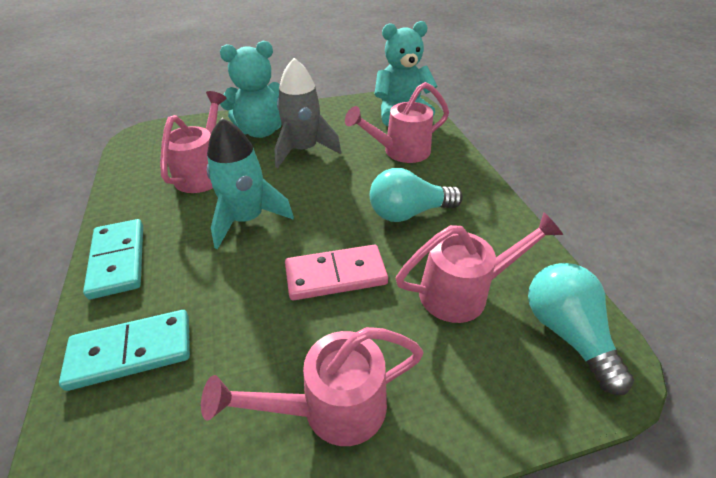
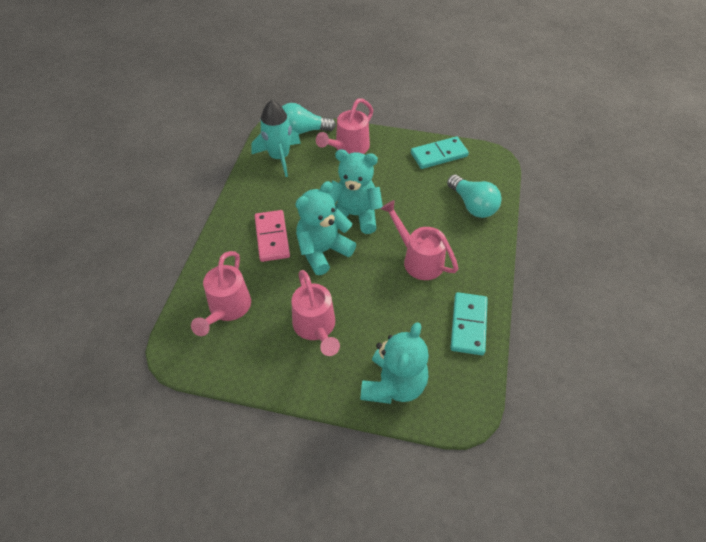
grey rocket: [274,58,341,168] = 1 -> none = 0
turquoise teddy bear: [220,41,282,138] [374,21,437,126] = 2 -> [296,181,356,275] [329,150,383,234] [360,322,429,404] = 3

